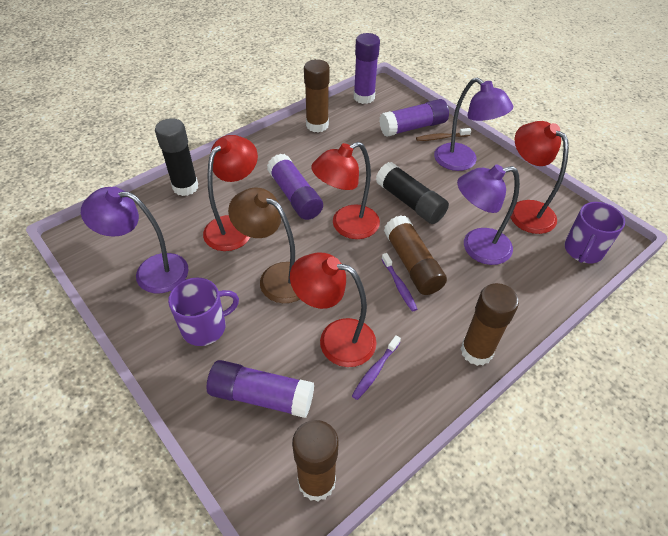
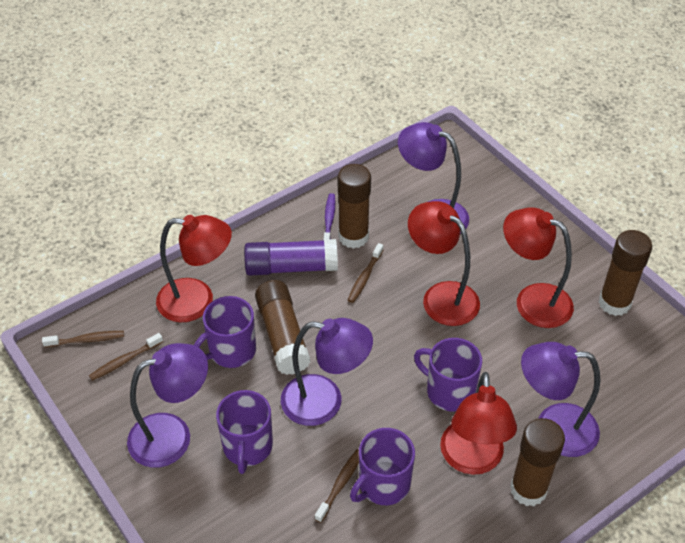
black glue stick: [155,118,198,196] [376,162,449,224] = 2 -> none = 0
brown lamp: [228,188,300,303] = 1 -> none = 0
brown toothbrush: [416,128,471,141] = 1 -> [42,331,124,348] [89,333,163,381] [315,449,359,523] [348,243,383,303] = 4
purple glue stick: [207,360,314,418] [267,153,323,220] [354,33,380,104] [379,99,449,137] = 4 -> [244,239,338,276] = 1
purple lamp: [81,187,189,293] [434,78,513,171] [457,165,520,265] = 3 -> [127,343,208,468] [281,318,373,426] [398,122,469,234] [521,342,601,457] = 4
purple mug: [168,277,239,346] [565,202,625,263] = 2 -> [194,296,256,368] [216,390,273,474] [350,428,415,505] [414,338,482,411] = 4
purple toothbrush: [352,335,401,400] [382,253,417,312] = 2 -> [323,193,335,240] = 1

